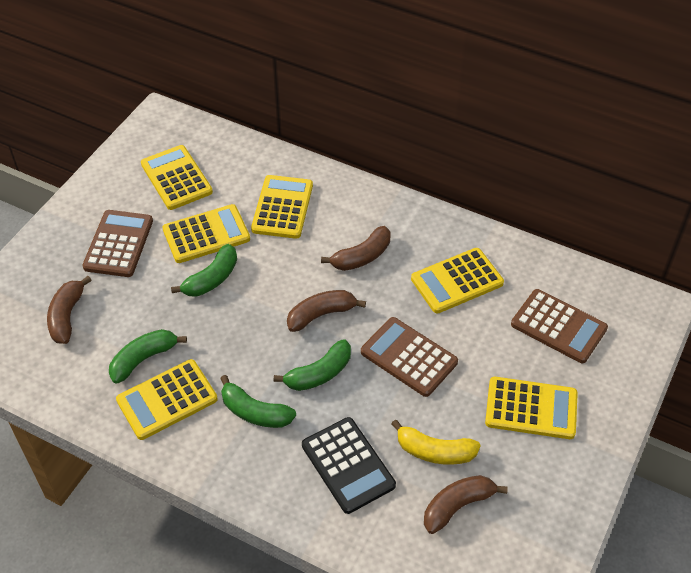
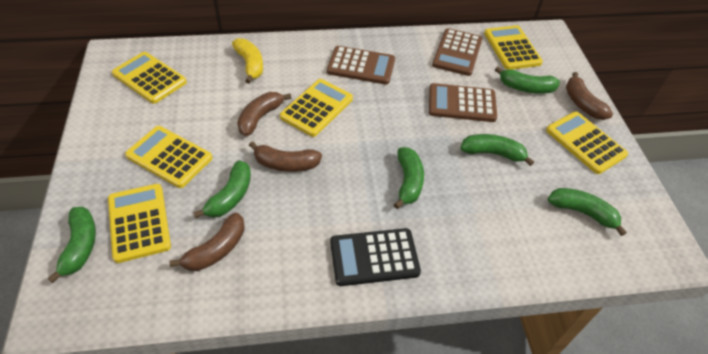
green banana: [109,329,187,383] [171,244,237,297] [220,375,296,428] [274,339,351,391] = 4 -> [48,207,96,283] [193,160,251,218] [394,147,424,209] [460,134,534,166] [495,67,560,94] [548,188,627,236] = 6

